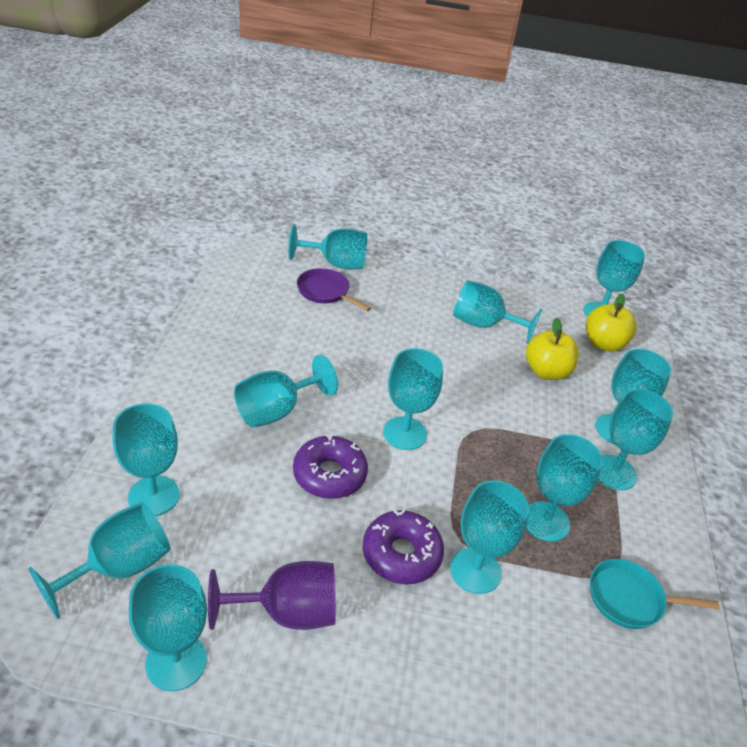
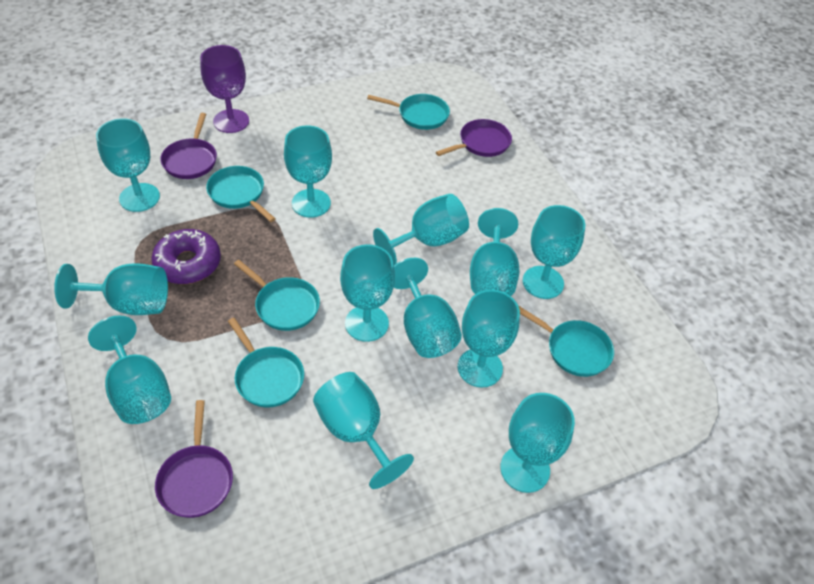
purple donut: [293,434,368,499] [363,509,444,585] = 2 -> [151,229,221,284] = 1
purple pan: [297,268,371,311] = 1 -> [155,400,233,518] [160,113,217,179] [436,119,512,157] = 3
turquoise pan: [590,559,719,629] = 1 -> [206,166,276,222] [228,318,304,407] [234,260,320,331] [367,94,450,130] [519,306,614,377] = 5
yellow apple: [526,318,579,380] [586,294,636,351] = 2 -> none = 0

